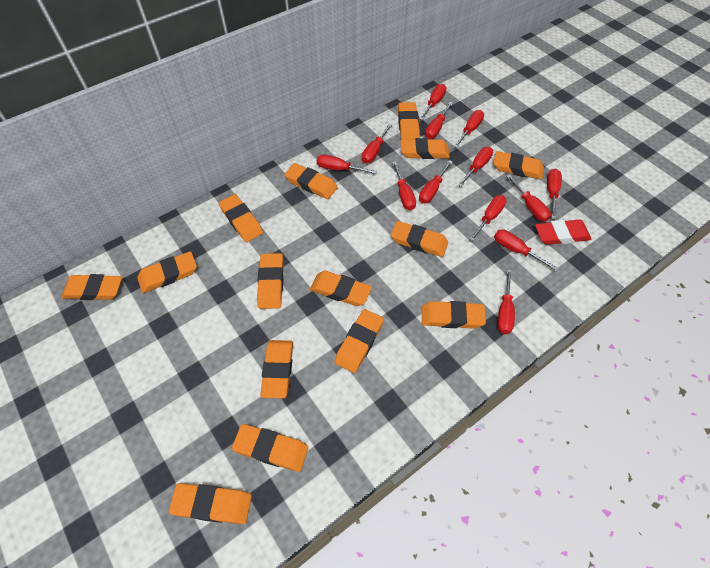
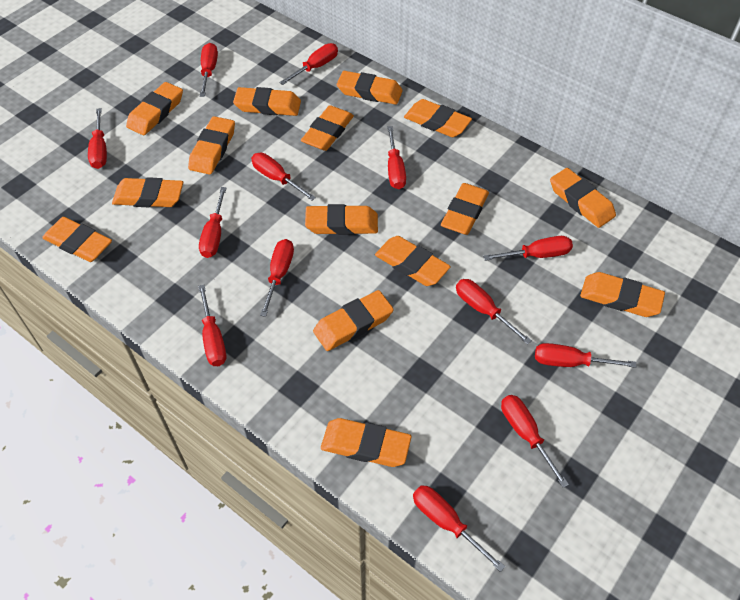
red eraser: [535,219,591,245] = 1 -> none = 0

